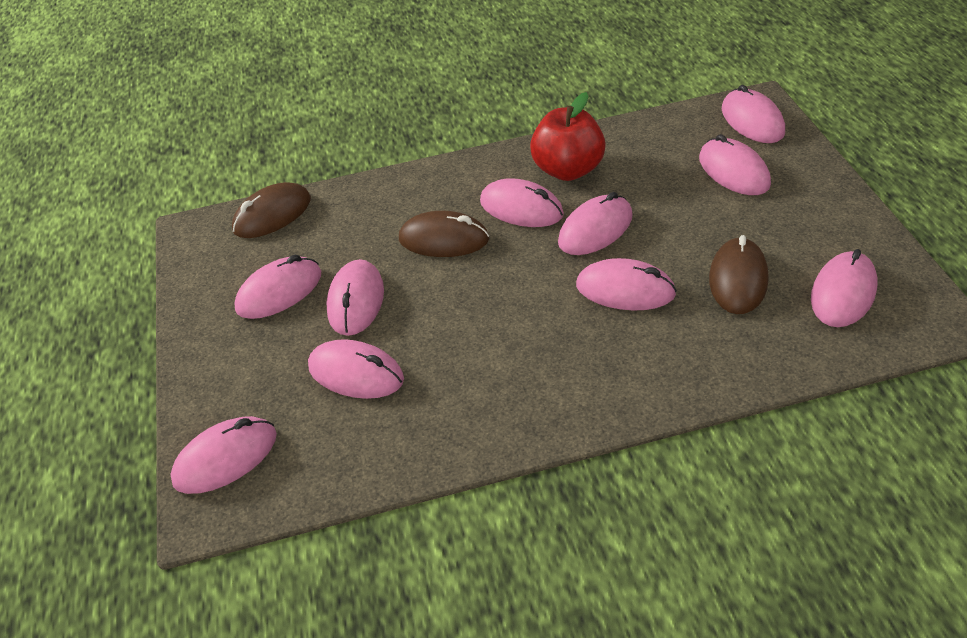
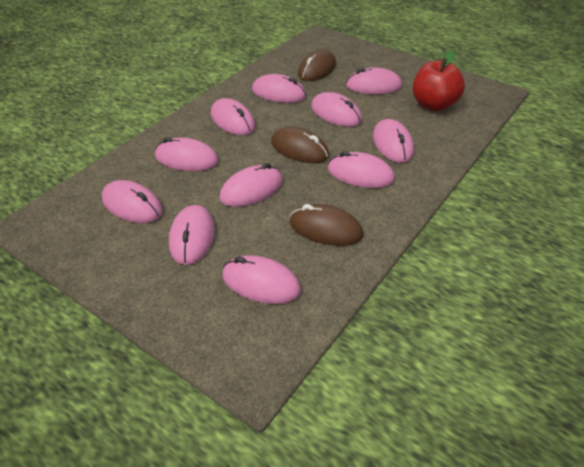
pink mouse: [170,416,277,494] [234,255,321,319] [308,339,404,399] [326,259,384,336] [480,178,564,227] [558,192,633,255] [576,258,677,311] [699,134,771,195] [722,85,785,143] [811,249,877,327] = 10 -> [102,180,163,223] [155,137,219,171] [169,205,215,265] [211,98,255,135] [219,163,283,207] [222,255,301,304] [252,74,306,103] [311,92,362,127] [328,151,395,188] [346,67,402,94] [373,119,414,163] = 11

